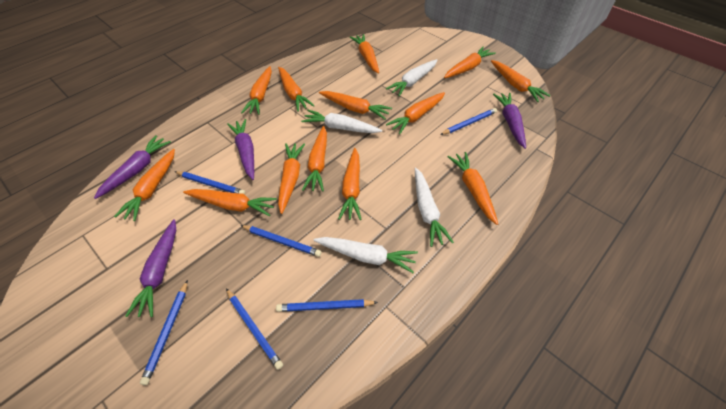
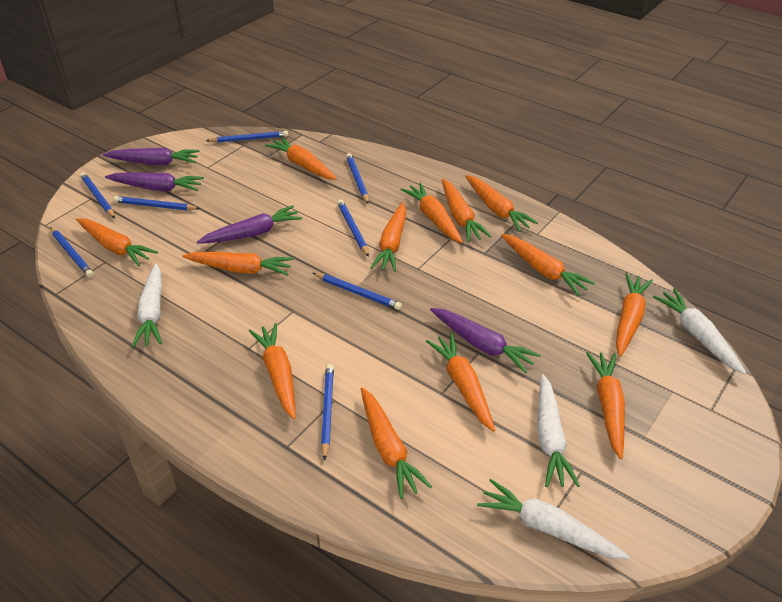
blue pencil: [140,280,188,385] [174,171,245,194] [226,288,283,370] [240,225,321,257] [276,299,378,312] [440,108,497,135] = 6 -> [50,227,94,277] [80,173,115,218] [113,196,200,211] [206,131,288,143] [313,273,402,310] [321,364,334,461] [337,199,369,257] [346,153,369,204] = 8

